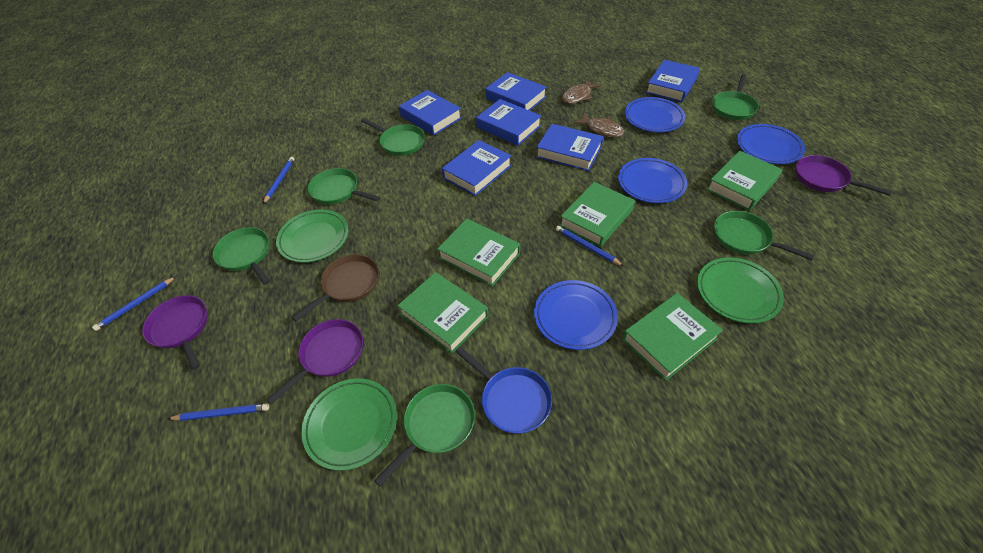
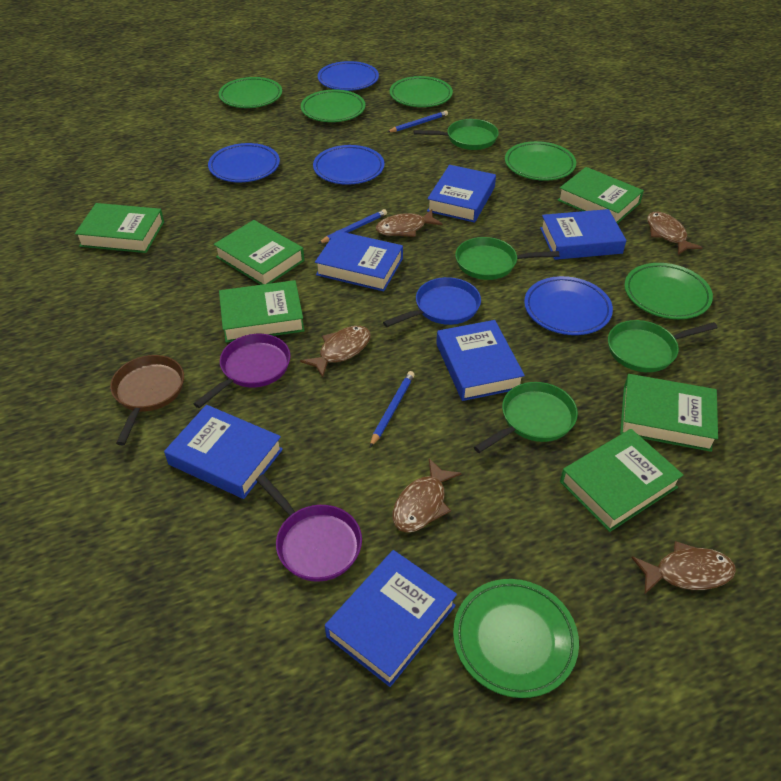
blue pencil: [92,276,176,331] [168,403,269,421] [263,157,295,204] [556,226,624,266] = 4 -> [318,209,387,244] [370,371,415,447] [387,110,448,132] = 3
brown fish: [562,79,601,104] [573,113,624,137] = 2 -> [300,326,371,378] [376,209,443,237] [393,458,462,533] [632,541,736,594] [647,212,703,255] = 5
green book: [397,272,488,354] [437,219,520,286] [560,182,635,247] [622,293,723,381] [706,151,783,211] = 5 -> [75,203,164,253] [214,220,304,285] [219,280,305,343] [558,167,644,224] [560,429,683,532] [620,374,718,452] = 6
green pan: [213,227,270,285] [308,168,380,205] [361,118,425,156] [374,384,475,487] [712,74,759,120] [714,211,815,260] = 6 -> [414,119,499,150] [455,237,559,280] [474,382,578,453] [608,320,718,372] = 4
green plate: [276,210,348,263] [301,378,397,471] [697,258,784,324] = 3 -> [219,77,282,108] [301,90,365,122] [390,76,453,107] [453,579,579,698] [505,141,576,181] [624,263,713,319] = 6
purple pan: [142,295,208,370] [266,319,363,405] [795,155,892,196] = 3 -> [194,334,291,408] [256,474,362,582] = 2

